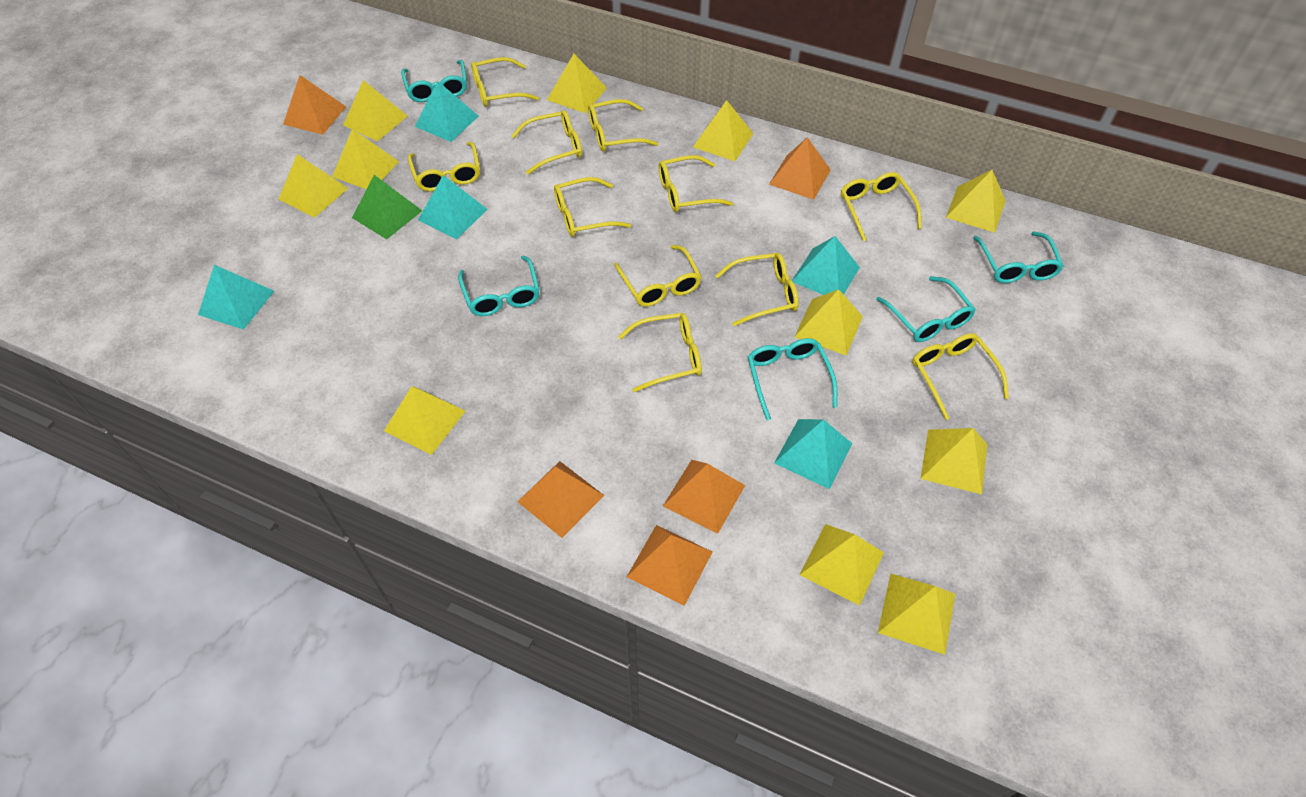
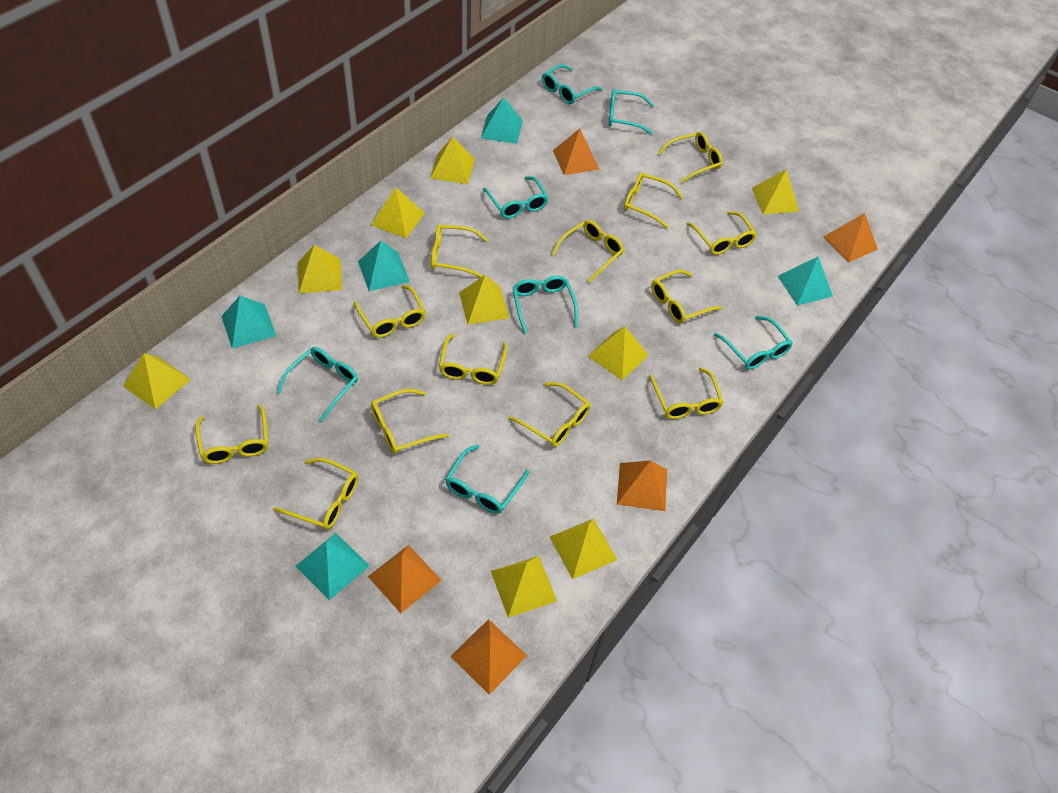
green pyramid: [352,175,422,239] = 1 -> none = 0
turquoise glasses: [401,60,467,102] [458,256,540,316] [747,338,837,420] [876,276,976,342] [973,231,1064,283] = 5 -> [277,347,358,422] [445,445,529,514] [483,176,548,219] [513,276,578,334] [542,64,602,104] [608,89,654,134] [714,316,793,370] = 7
yellow glasses: [408,142,480,192] [471,57,539,107] [511,110,582,175] [554,177,631,237] [588,99,658,152] [614,245,702,307] [618,313,702,392] [658,155,733,212] [715,253,799,326] [841,172,922,241] [912,333,1009,420] = 11 -> [195,404,268,464] [273,458,358,530] [354,285,426,338] [371,389,449,454] [431,225,488,278] [439,334,507,385] [509,382,591,447] [551,220,624,282] [624,172,683,229] [649,367,724,419] [651,270,722,324] [658,132,723,183] [687,211,757,255] = 13
yellow pyramid: [278,154,348,218] [332,129,399,189] [343,80,408,142] [384,386,465,455] [547,54,607,113] [693,100,754,161] [794,289,863,356] [800,524,884,606] [878,574,955,655] [921,428,988,494] [946,170,1006,233] = 11 -> [123,353,191,410] [298,245,342,293] [371,187,425,238] [430,137,475,184] [459,275,510,325] [491,556,557,618] [550,518,617,579] [588,327,649,380] [752,169,799,214] = 9

